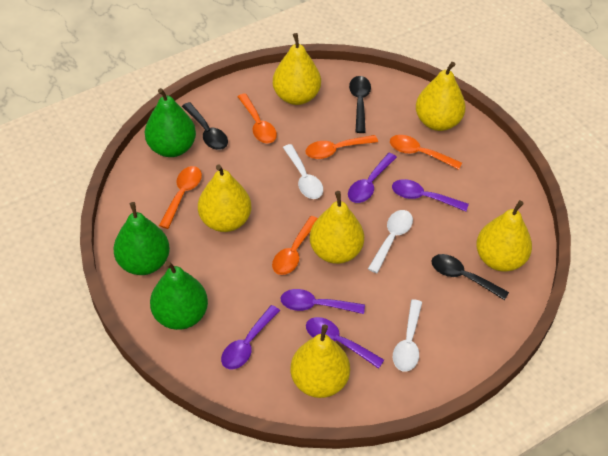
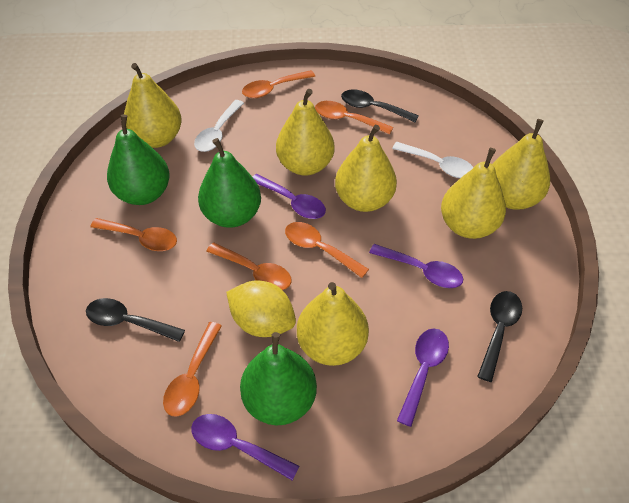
orange spoon: [159,166,202,229] [238,93,277,144] [272,216,318,275] [306,135,378,159] [390,135,462,170] = 5 -> [90,218,177,251] [163,322,222,417] [206,243,292,290] [242,70,315,98] [285,222,369,278] [315,101,393,135] = 6
purple spoon: [221,305,280,369] [281,289,365,314] [306,317,384,369] [348,153,397,203] [392,179,469,211] = 5 -> [191,414,300,481] [253,174,326,219] [369,244,463,288] [397,328,449,427] = 4
white spoon: [283,144,323,199] [368,210,413,273] [393,299,422,372] = 3 -> [194,100,244,152] [392,142,473,178] = 2
yellow lemon: none = 0 -> [226,280,296,337] = 1

